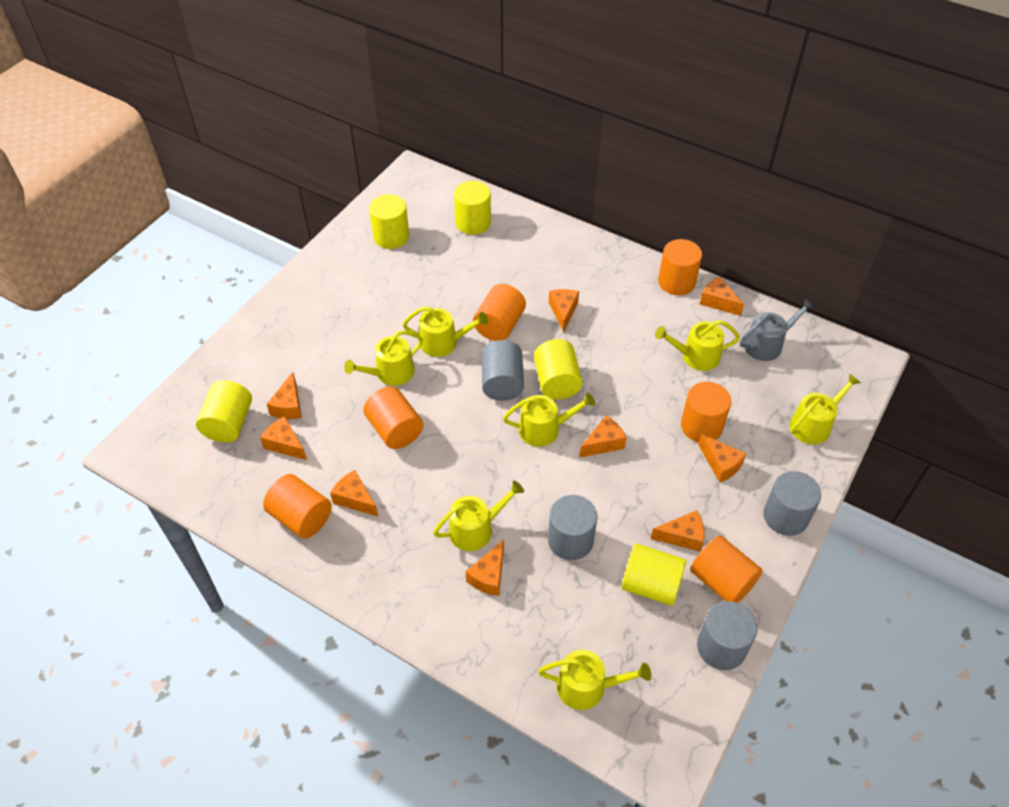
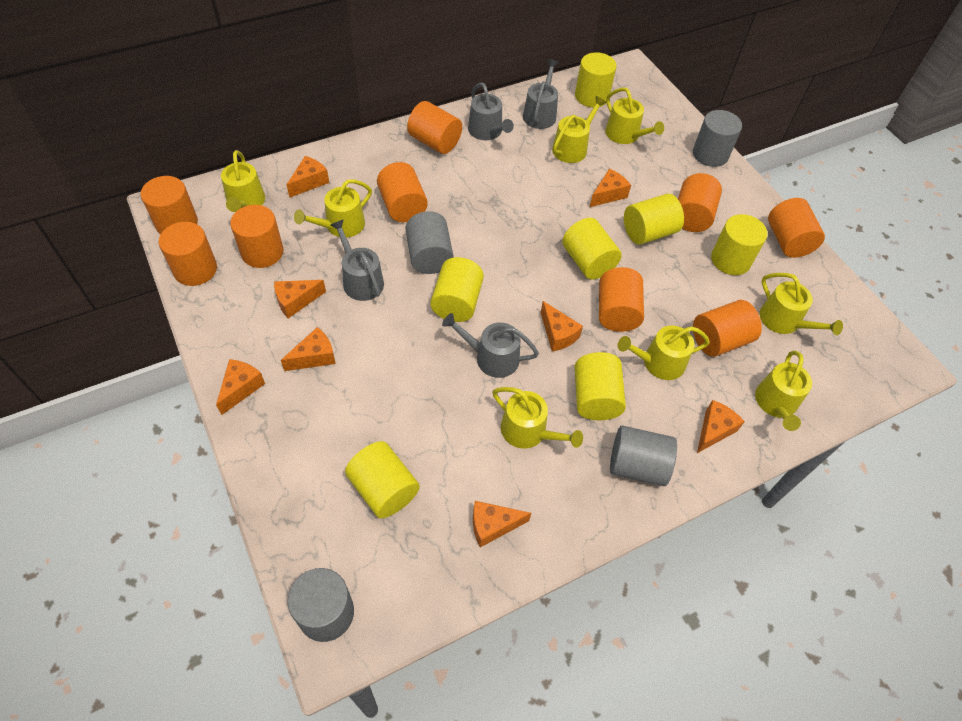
grey watering can: [740,299,814,361] = 1 -> [331,219,384,301] [442,313,539,378] [468,83,514,140] [523,59,559,129] = 4
orange cheese: [260,416,307,460] [267,372,302,419] [330,470,378,516] [466,540,504,596] [549,289,579,332] [579,415,626,458] [651,510,705,552] [698,434,746,482] [700,277,744,316] = 9 -> [216,359,265,415] [274,280,326,318] [281,327,336,371] [287,156,329,198] [473,501,531,547] [541,301,583,352] [590,169,631,207] [697,400,745,453] = 8
orange cylinder: [263,474,332,539] [363,386,423,449] [473,284,526,341] [658,239,702,295] [681,382,731,442] [690,536,763,603] = 6 -> [141,176,198,235] [159,222,217,286] [230,205,283,268] [377,162,428,222] [407,101,462,154] [599,267,644,332] [678,173,722,232] [693,300,762,357] [768,198,825,258] = 9
yellow cylinder: [196,380,252,442] [369,194,409,249] [454,181,491,235] [534,339,583,400] [621,544,686,606] = 5 -> [345,441,420,518] [430,257,484,322] [562,218,622,280] [575,52,617,107] [575,352,626,420] [624,193,684,245] [711,214,767,275] = 7
yellow watering can: [344,331,423,386] [403,306,488,357] [433,481,524,551] [503,393,595,447] [538,650,651,710] [655,320,740,371] [790,373,861,444] = 7 -> [221,150,265,212] [294,179,372,238] [492,387,583,449] [552,96,606,163] [605,87,664,144] [618,326,710,380] [755,350,812,431] [760,273,843,335] = 8

